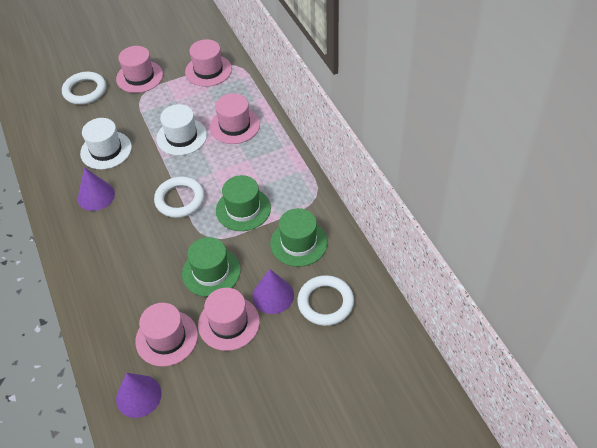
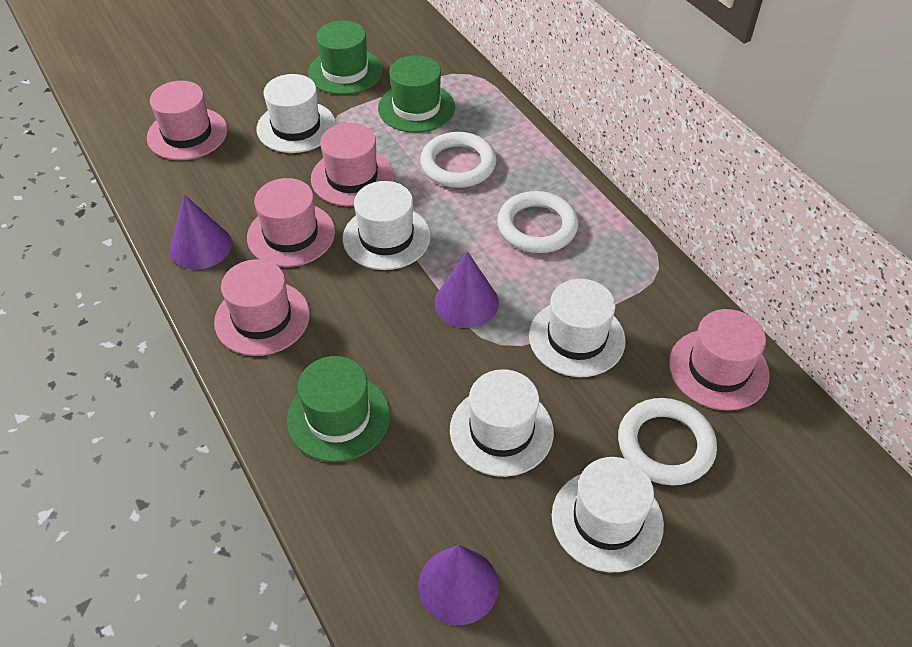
white hat: [80,118,132,170] [156,104,207,156] = 2 -> [257,74,336,153] [343,181,431,270] [450,369,554,477] [529,279,626,377] [552,457,664,572] = 5

